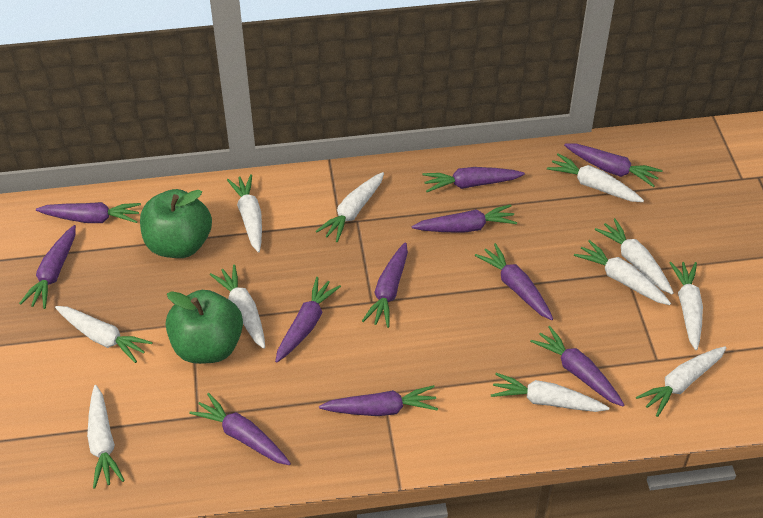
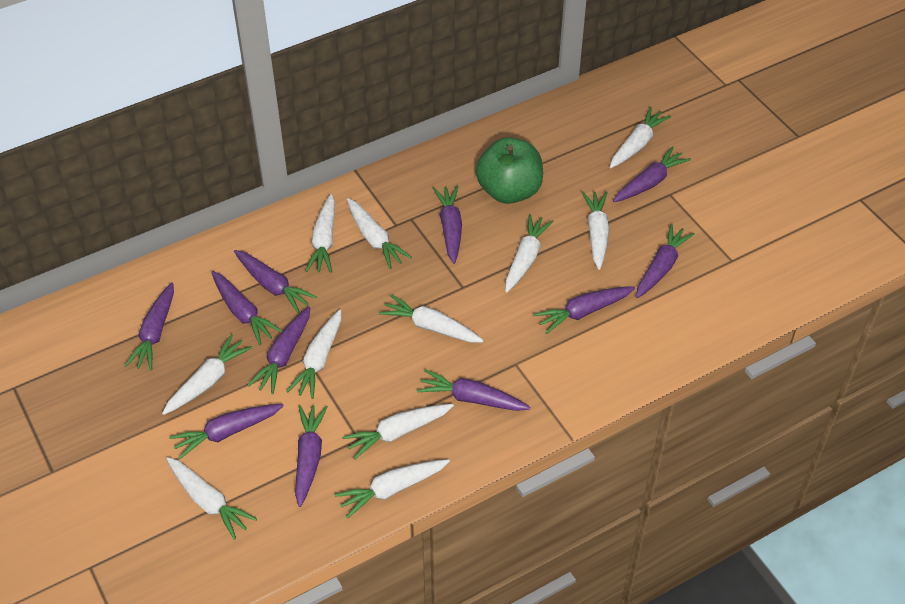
green apple: [140,189,212,258] [166,290,243,364] = 2 -> [476,137,543,204] = 1

